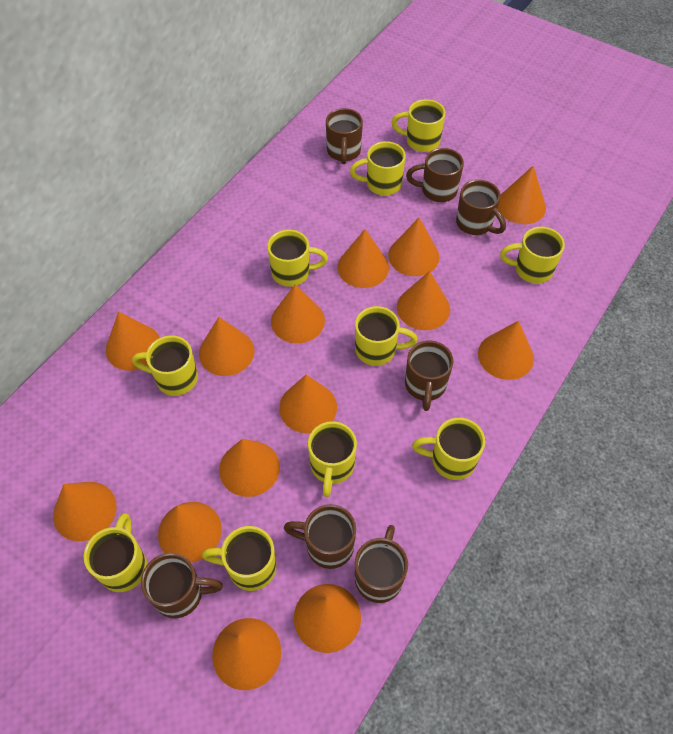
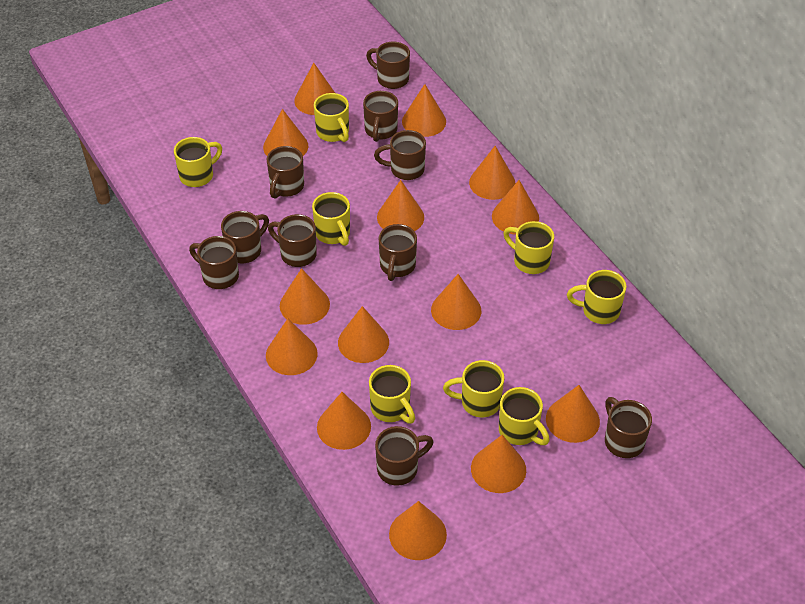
brown mug: [141,553,223,618] [284,504,356,569] [326,108,363,164] [355,525,408,603] [405,341,454,411] [406,148,464,202] [456,180,506,235] = 7 -> [189,236,239,289] [221,211,269,263] [266,146,304,199] [268,214,317,267] [363,91,398,142] [366,42,410,89] [374,130,426,180] [375,426,434,486] [379,224,417,281] [605,397,652,458] = 10
yellow mug: [84,513,147,592] [132,335,198,396] [202,526,276,591] [267,229,328,287] [308,421,357,497] [350,141,406,196] [355,306,418,366] [391,99,445,152] [412,418,485,480] [500,227,565,284] = 10 -> [174,137,222,187] [312,192,350,246] [314,93,349,142] [369,365,415,424] [443,360,504,417] [499,387,550,445] [503,221,554,274] [567,270,626,324] = 8

